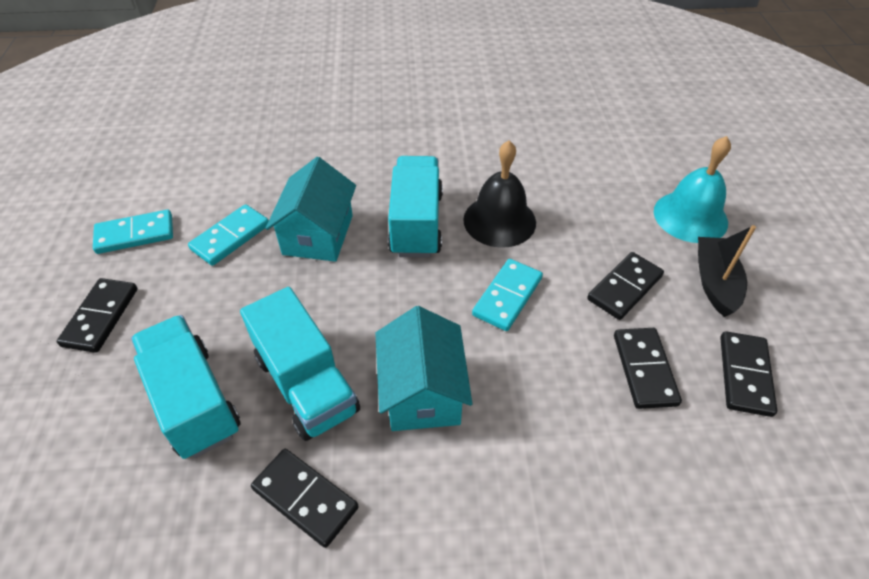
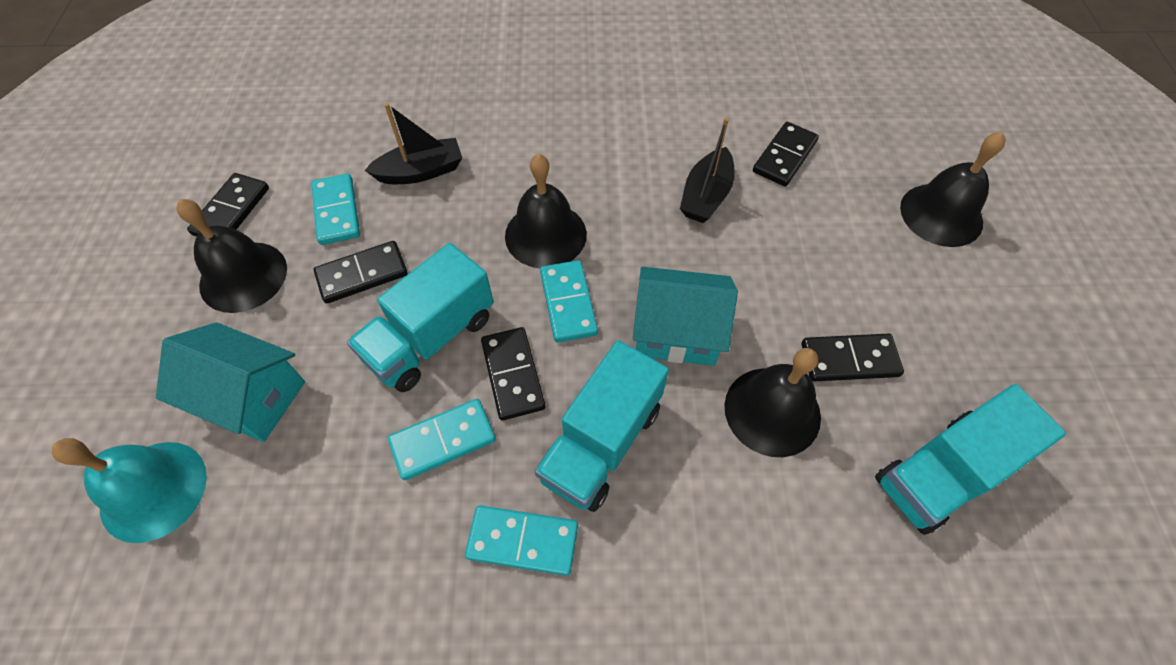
black bell: [463,140,536,248] = 1 -> [176,199,287,313] [505,154,587,268] [724,348,821,457] [900,132,1006,247] = 4
black boat: [698,225,756,317] = 1 -> [365,103,462,184] [680,118,735,223] = 2
turquoise domino: [93,210,173,254] [188,204,269,266] [472,259,543,331] = 3 -> [311,174,360,245] [388,399,496,480] [465,505,578,576] [540,260,598,343] = 4

